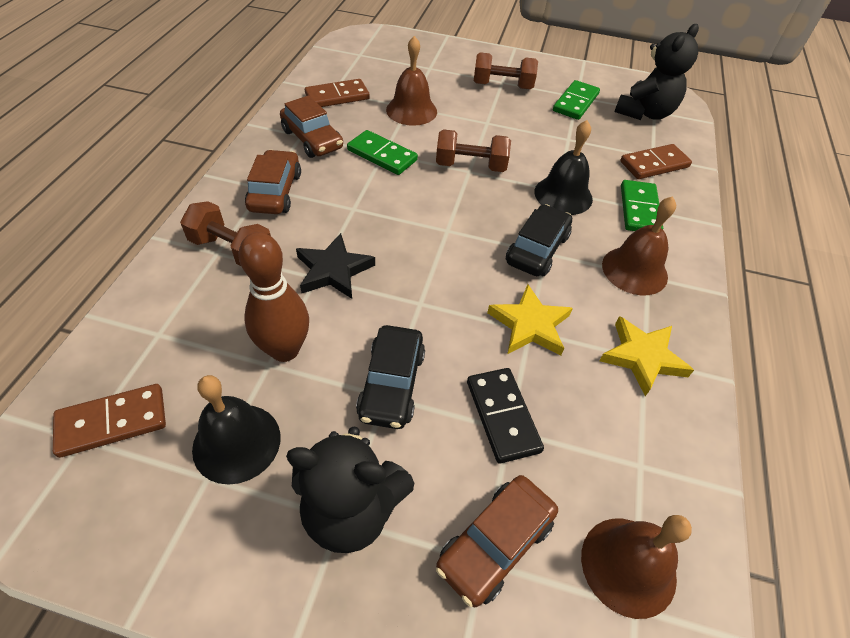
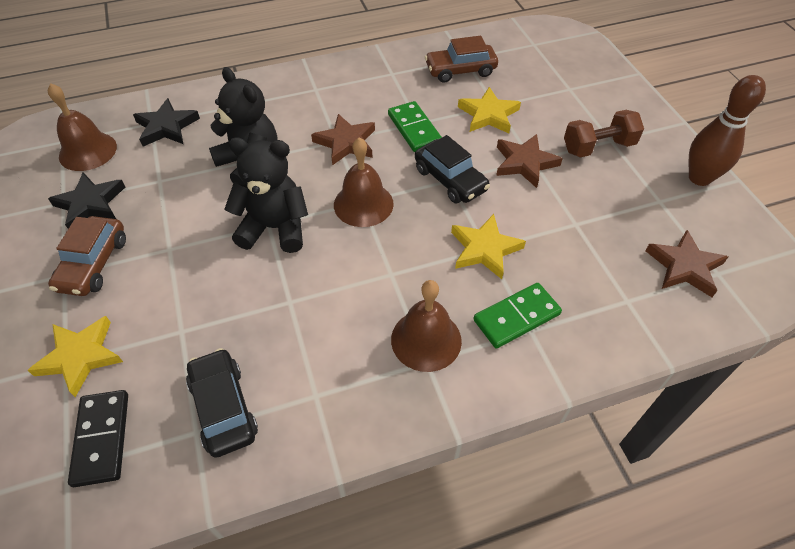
black bell: [192,375,281,485] [534,120,593,215] = 2 -> none = 0
black star: [296,233,375,299] = 1 -> [48,173,125,229] [133,98,200,147] = 2
brown car: [245,150,301,214] [280,96,343,158] [436,475,558,607] = 3 -> [48,216,126,296] [425,36,498,83] = 2
brown domino: [53,384,166,458] [305,79,370,107] [620,144,692,179] = 3 -> none = 0
brown dumbbell: [180,201,271,266] [436,129,511,172] [474,52,538,89] = 3 -> [564,110,644,158] = 1
brown star: none = 0 -> [311,114,375,165] [496,134,563,188] [646,230,728,297] = 3
green domino: [347,130,418,175] [553,80,600,120] [621,180,663,231] = 3 -> [388,101,442,152] [473,283,562,349] = 2
yellow star: [487,284,573,356] [600,316,694,396] = 2 -> [28,316,123,397] [451,214,526,279] [458,87,521,133] = 3

